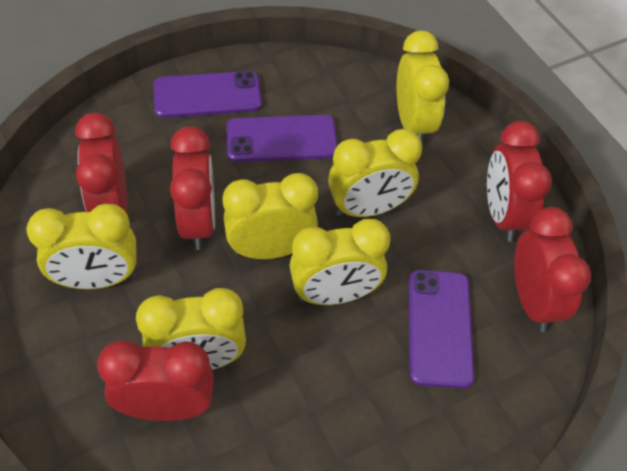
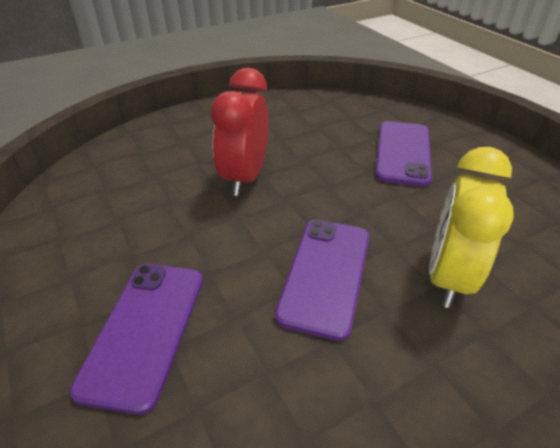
red clock: [76,113,128,214] [97,340,214,421] [170,126,215,250] [487,121,552,242] [514,207,591,332] = 5 -> [211,68,269,196] = 1
yellow clock: [26,204,137,289] [136,288,246,370] [223,173,318,259] [289,219,391,305] [328,129,422,217] [397,31,449,146] = 6 -> [429,147,514,308] = 1

